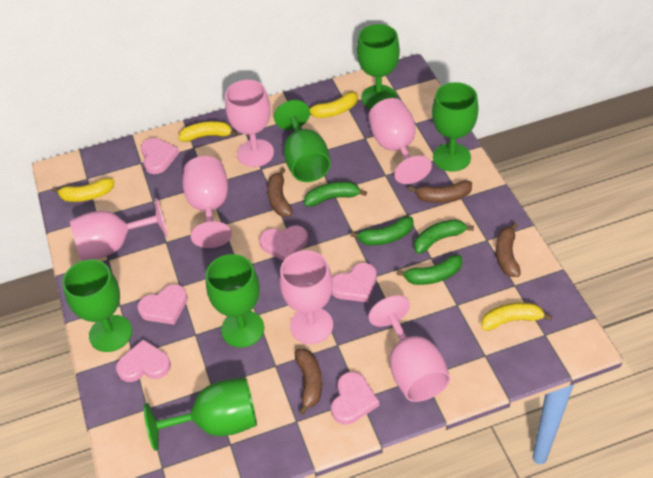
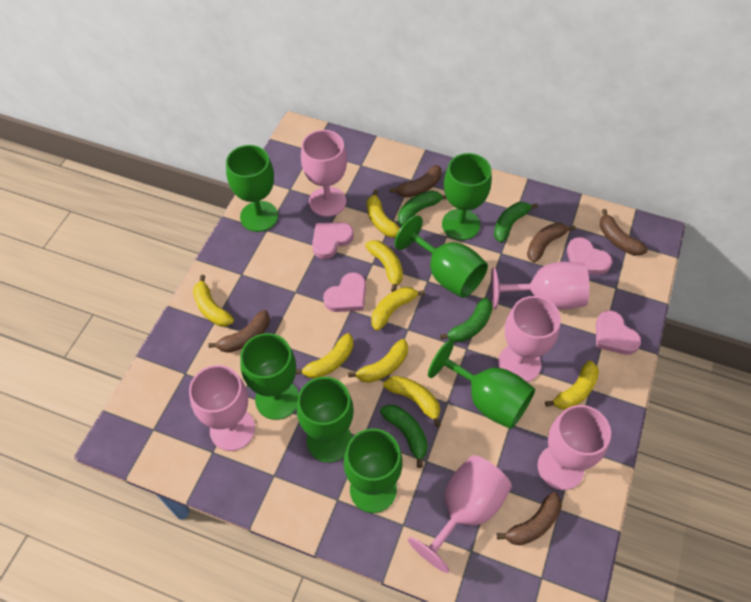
brown banana: [267,168,293,217] [294,348,322,415] [409,180,472,203] [496,222,521,277] = 4 -> [208,310,270,353] [389,165,442,198] [497,492,562,545] [527,223,575,263] [600,209,648,256] = 5
green goblet: [62,259,132,352] [144,377,257,451] [206,254,264,348] [274,100,331,182] [357,24,400,109] [432,82,478,172] = 6 -> [226,145,278,232] [240,333,299,420] [297,377,354,463] [344,428,403,513] [395,215,488,298] [428,339,535,429] [442,153,492,240] = 7
pink heart: [116,339,171,382] [137,284,188,325] [141,138,179,174] [259,225,308,261] [331,372,379,425] [332,263,377,302] = 6 -> [312,222,354,259] [323,272,366,312] [567,237,612,275] [596,310,641,355] = 4
yellow banana: [52,178,114,202] [178,121,238,142] [310,92,358,118] [481,302,552,331] = 4 -> [193,275,234,326] [296,333,353,379] [348,339,408,383] [365,240,403,292] [367,190,400,238] [371,287,425,331] [383,376,441,427] [545,361,599,410] = 8

